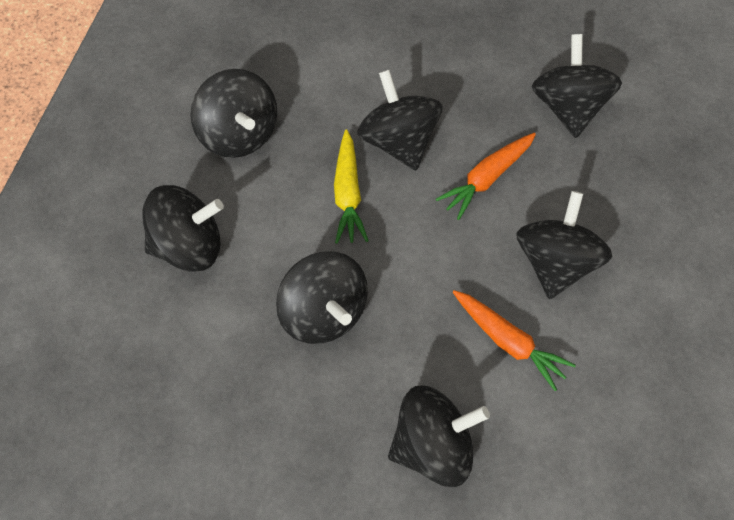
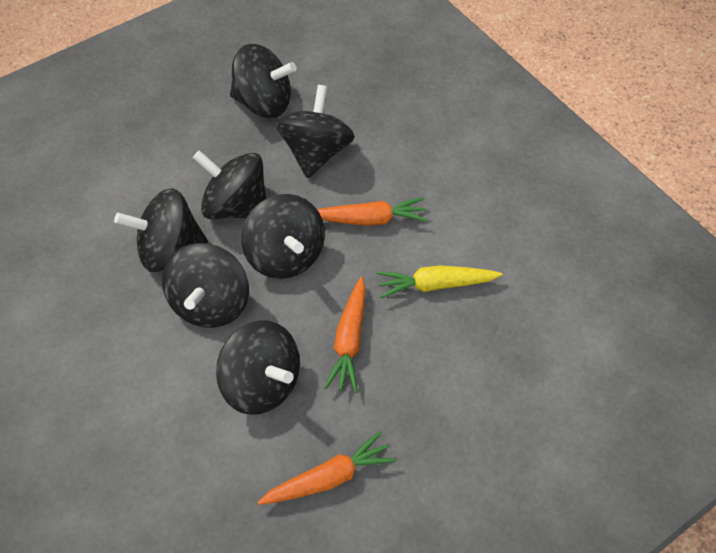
orange carrot: [436,133,536,220] [453,290,576,391] = 2 -> [257,431,396,505] [318,197,428,226] [324,277,366,393] = 3

